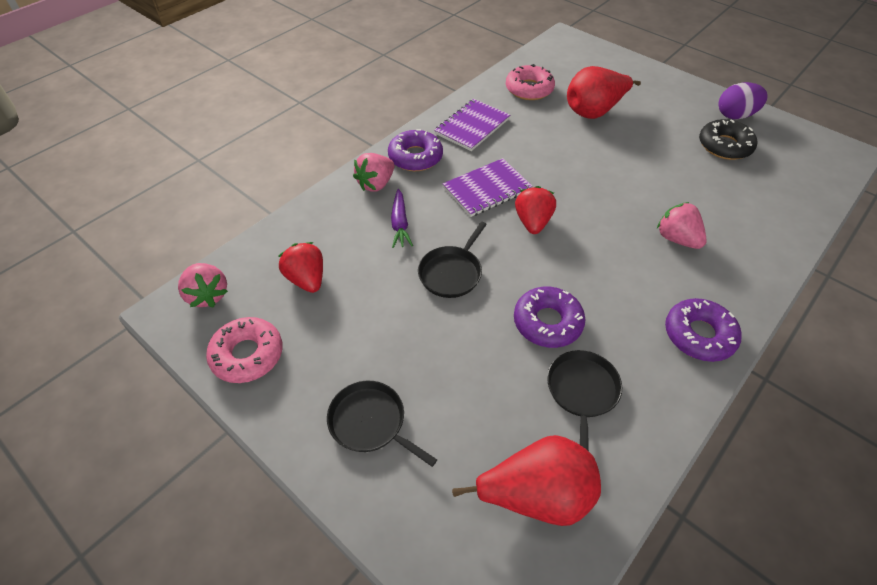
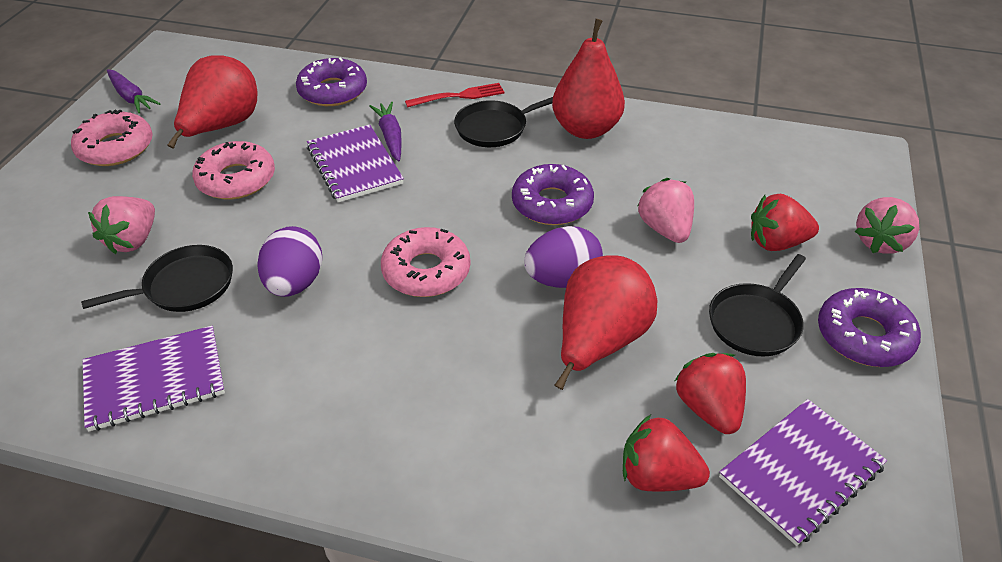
black donut: [699,119,757,160] = 1 -> none = 0
pink donut: [206,317,282,383] [506,64,555,100] = 2 -> [71,110,153,166] [192,141,275,199] [381,227,470,297] = 3
purple carrot: [391,189,413,248] = 1 -> [107,69,161,113] [370,102,402,161] = 2
purple egg: [719,82,768,119] = 1 -> [257,226,322,297] [524,226,603,288] = 2
purple notebook: [434,99,510,151] [443,158,533,217] = 2 -> [83,326,225,431] [307,125,404,202] [719,399,887,546] = 3
red fork: none = 0 -> [405,83,505,108] = 1
red pear: [452,435,601,526] [567,66,641,119] = 2 -> [167,55,257,149] [552,19,625,139] [554,255,657,390] = 3
red strawberry: [279,242,323,293] [515,186,556,234] = 2 -> [623,415,710,491] [675,353,746,434] [751,194,819,251] = 3

